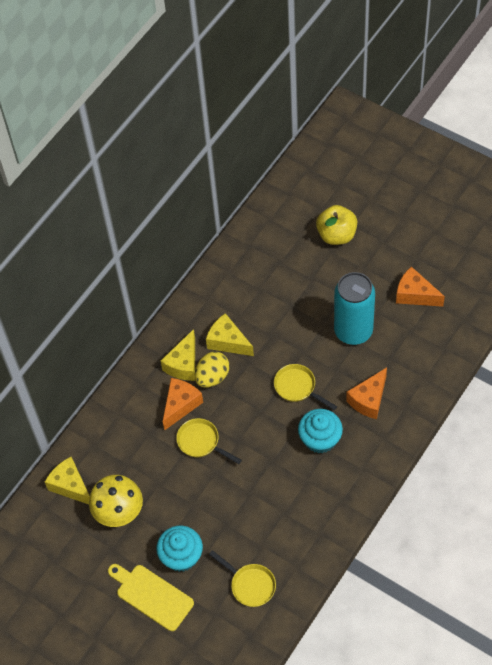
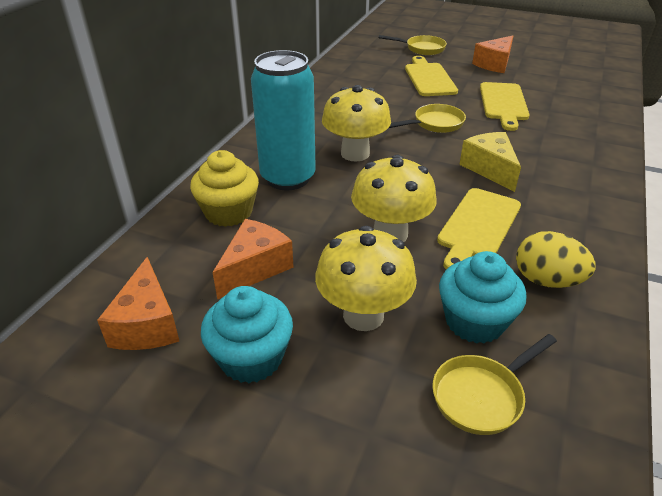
yellow apple: [316,205,357,245] = 1 -> none = 0
yellow cheese: [45,457,90,504] [161,329,195,381] [206,313,254,356] = 3 -> [459,132,521,192] = 1
yellow cupcake: none = 0 -> [190,150,259,227] = 1
yellow cutting board: [108,564,194,631] = 1 -> [405,56,458,96] [437,188,521,269] [480,82,530,131] = 3
yellow mushroom: [89,475,143,527] = 1 -> [315,226,417,331] [322,85,391,162] [351,155,437,242] = 3

